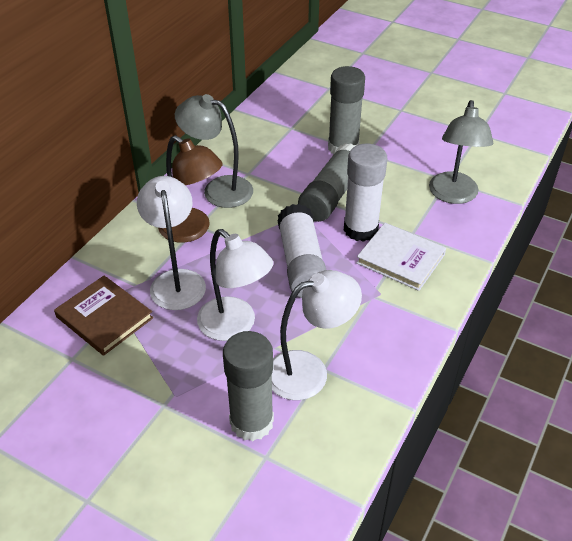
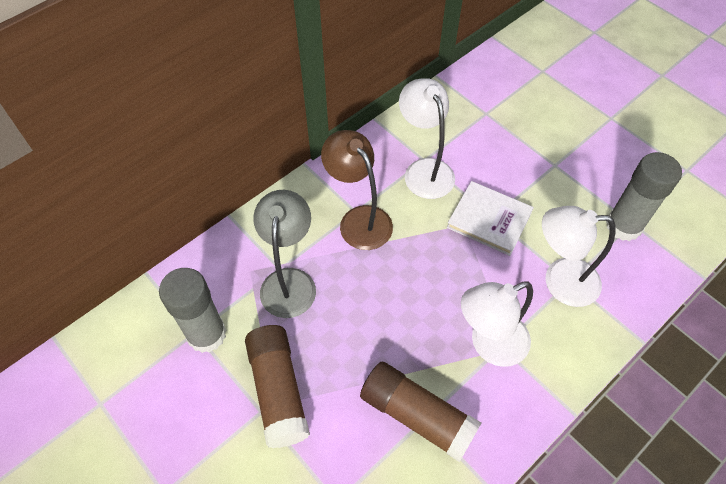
brown book: [54,275,153,356] = 1 -> none = 0
brown glue stick: none = 0 -> [245,325,310,448] [360,362,481,462] = 2
grey glue stick: [223,331,274,441] [298,143,356,222] [328,66,365,154] = 3 -> [159,268,226,353] [606,152,682,241] = 2
grey lamp: [175,94,253,208] [429,100,493,204] = 2 -> [253,190,316,318] = 1
white glue stick: [277,204,326,298] [344,144,387,242] = 2 -> none = 0

